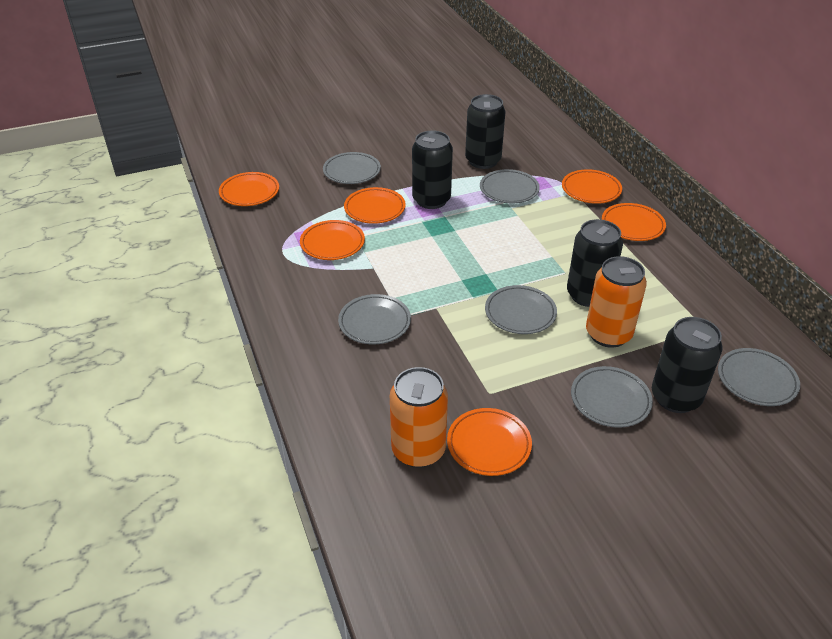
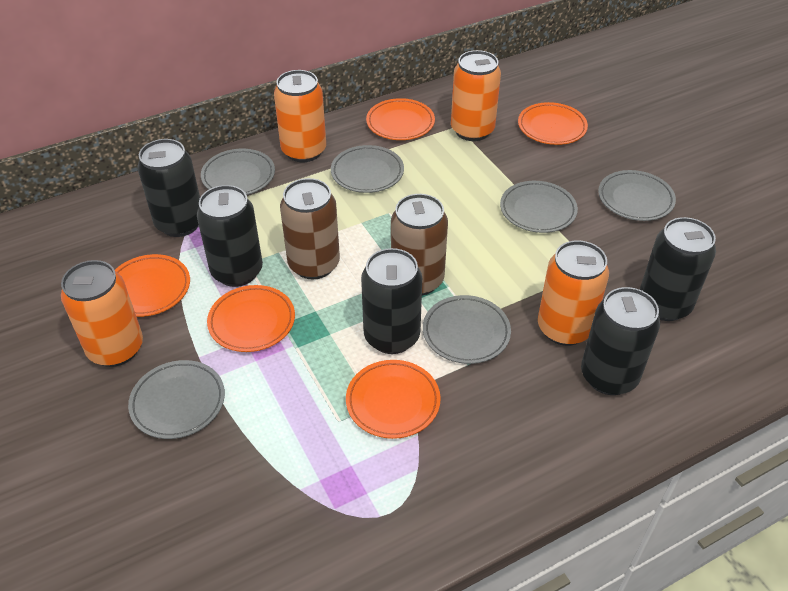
black can: [412,131,453,209] [465,94,506,169] [567,219,623,307] [652,317,723,413] = 4 -> [137,139,200,237] [197,185,263,287] [361,248,422,354] [581,287,660,395] [640,217,716,321] = 5
brown can: none = 0 -> [280,178,340,279] [391,194,448,296] = 2
orange can: [390,367,448,468] [586,256,647,348] = 2 -> [61,260,143,367] [274,70,326,162] [451,50,501,141] [538,240,609,346] = 4
orange plate: [219,172,279,206] [300,220,365,260] [344,187,406,224] [447,408,532,476] [562,169,622,204] [602,203,666,241] = 6 -> [115,254,190,317] [207,285,295,352] [346,360,441,439] [366,98,435,140] [518,102,588,145] = 5

